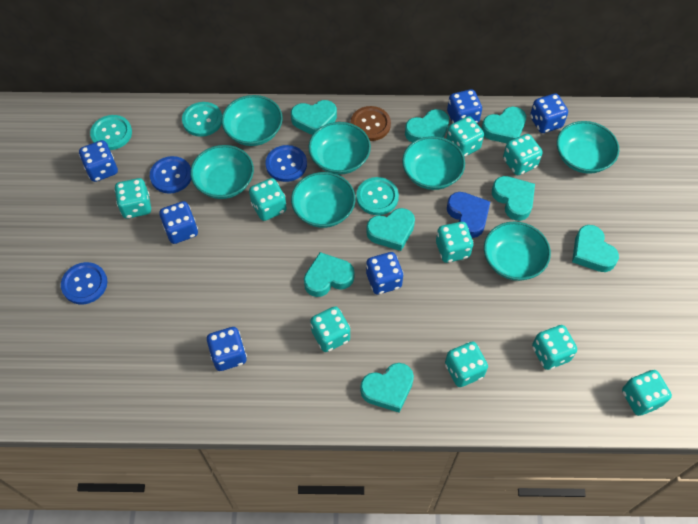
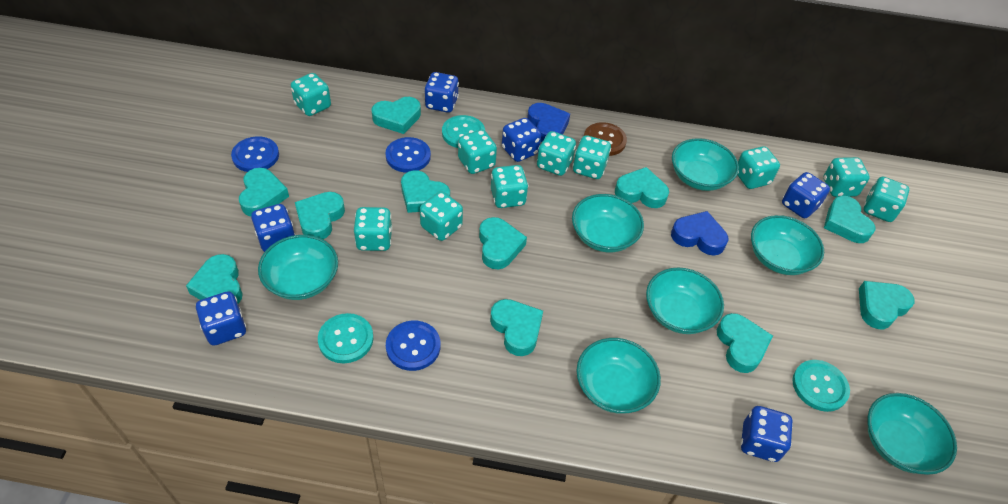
blue heart: [447,192,490,238] = 1 -> [527,103,570,142] [671,211,728,256] = 2
turquoise dice: [114,178,151,219] [249,178,287,221] [310,306,350,352] [436,222,474,263] [445,342,488,387] [446,116,484,157] [503,134,543,175] [532,325,577,370] [622,370,672,416] = 9 -> [291,73,331,116] [354,207,392,251] [420,191,463,241] [458,130,497,174] [491,165,528,208] [537,131,576,176] [573,135,611,179] [737,146,780,189] [823,157,870,197] [864,177,909,222] = 10
turquoise heart: [291,100,337,135] [304,252,354,297] [360,363,414,413] [366,208,415,251] [405,109,449,142] [481,107,526,143] [492,176,535,221] [572,225,619,272] = 8 -> [186,254,243,304] [239,168,289,216] [295,192,345,239] [371,97,421,134] [401,170,450,213] [479,217,527,269] [490,299,543,356] [615,167,669,208] [717,313,773,373] [824,196,875,243] [859,281,914,329] = 11

